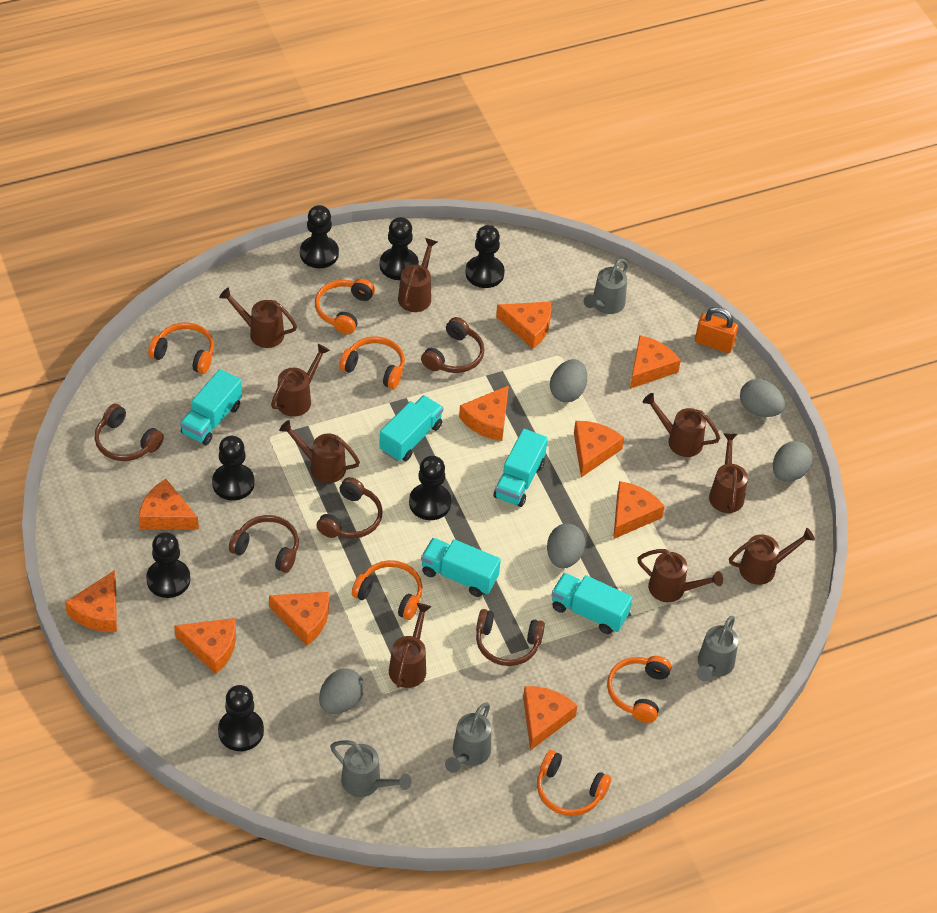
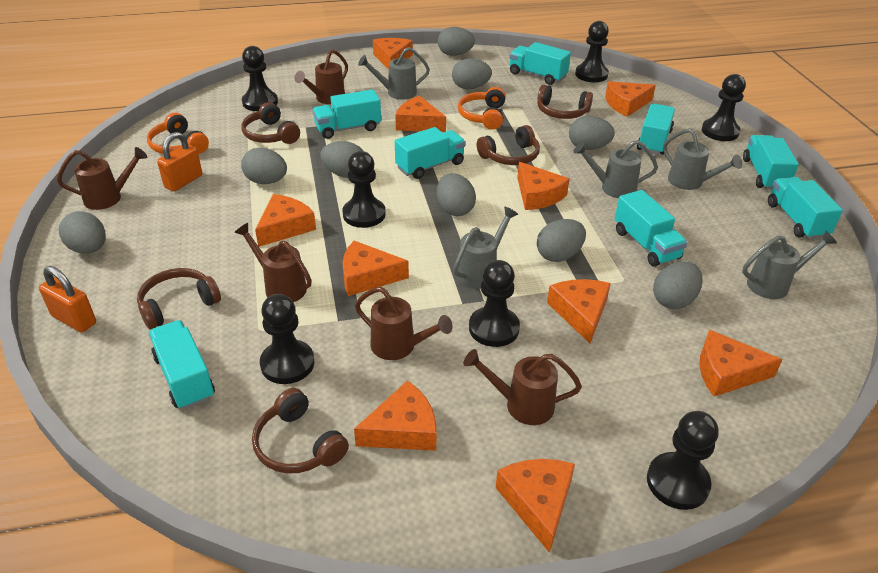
brown watering can: [219,288,297,348] [271,344,330,417] [279,420,360,483] [389,603,431,688] [398,238,437,312] [637,549,723,602] [643,393,720,457] [709,433,748,513] [729,528,815,585] = 9 -> [57,147,147,210] [234,223,312,302] [295,49,348,104] [355,287,453,360] [463,349,582,425] = 5
grey egg: [319,668,364,714] [547,524,585,568] [550,359,587,402] [740,379,785,417] [773,441,813,482] = 5 -> [59,211,106,254] [241,147,287,184] [320,141,363,178] [437,173,476,216] [438,27,475,56] [452,58,492,89] [537,219,586,262] [569,116,615,150] [653,261,703,309] = 9
grey watering can: [330,740,411,797] [445,703,491,773] [584,258,628,314] [696,616,738,681] = 4 -> [358,47,430,100] [453,207,518,289] [574,140,658,198] [663,128,742,190] [742,231,837,299] = 5
orange headphones: [148,322,214,374] [315,279,375,334] [339,336,405,389] [352,560,423,620] [537,750,611,816] [607,656,671,723] = 6 -> [147,113,209,154] [458,87,506,130] = 2
orange padlock: [695,307,738,353] = 1 -> [39,266,96,333] [157,132,202,191] = 2
turquoise truck: [180,369,242,445] [379,395,443,461] [421,538,501,597] [494,429,548,507] [552,573,633,634] = 5 -> [149,320,215,409] [312,89,381,139] [395,127,466,179] [509,42,571,85] [615,190,687,267] [637,104,675,155] [743,135,799,190] [768,177,843,239] = 8

